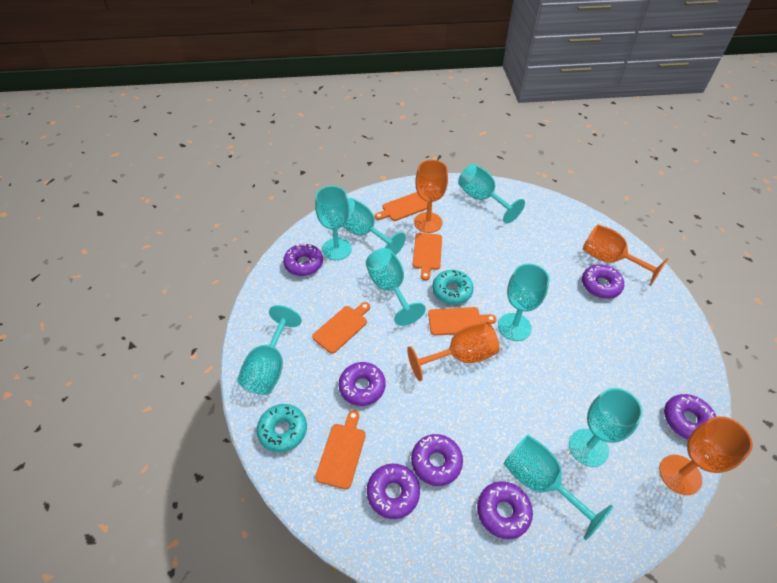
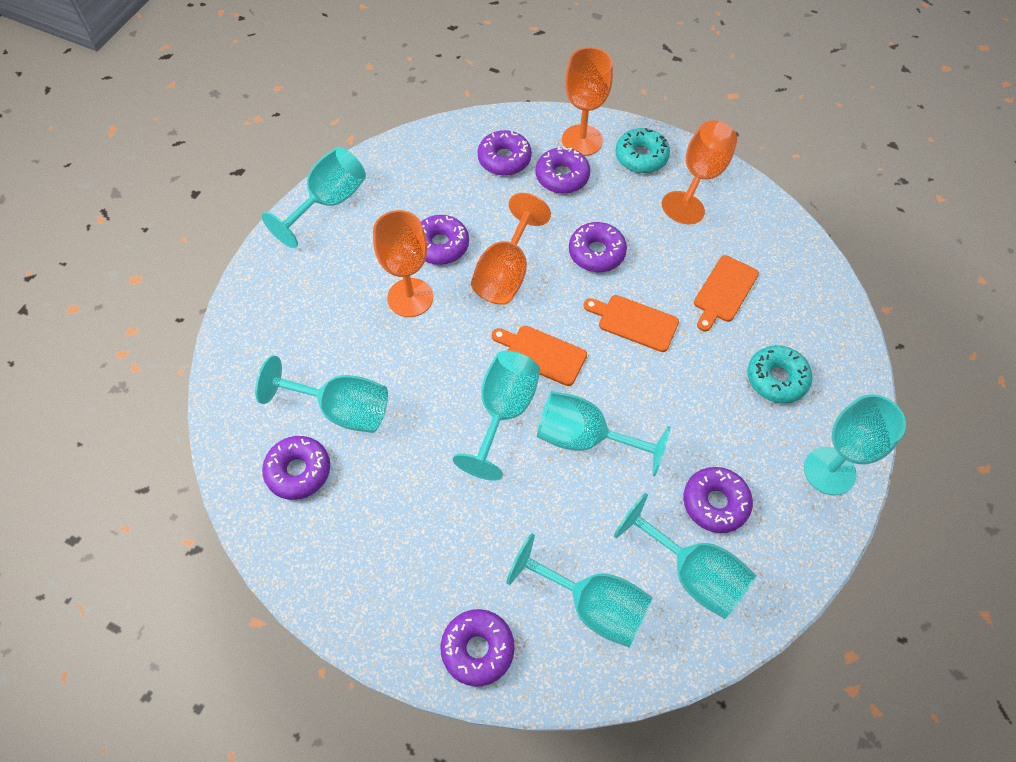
orange cutting board: [312,302,370,354] [315,410,366,489] [374,192,428,221] [413,233,442,280] [428,307,496,336] = 5 -> [492,326,587,386] [583,295,679,352] [694,255,759,331] = 3
turquoise goblet: [238,305,302,395] [315,186,352,260] [343,198,406,255] [366,248,426,326] [458,164,525,224] [498,264,549,341] [504,435,613,540] [569,388,643,467] = 8 -> [255,355,388,433] [262,147,366,248] [453,351,540,481] [506,533,653,648] [537,391,670,476] [614,493,756,619] [804,394,906,495] = 7

